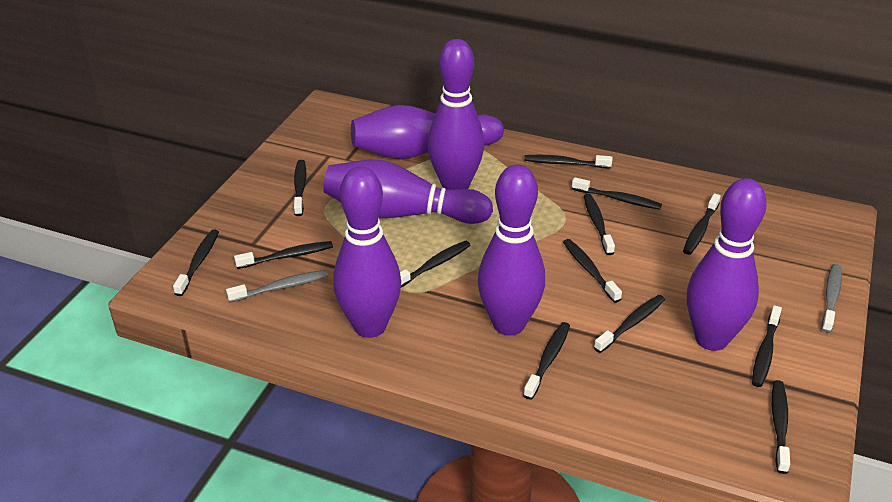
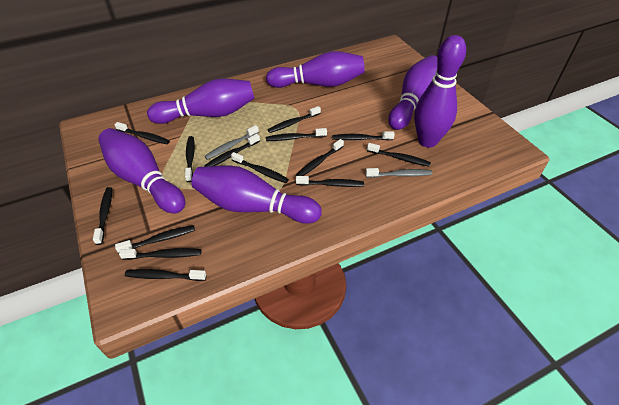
black toothbrush: [173,229,219,296] [234,241,333,269] [294,160,306,216] [400,241,470,287] [523,322,570,400] [524,155,613,169] [563,239,622,303] [572,177,662,210] [584,194,615,255] [594,295,665,353] [683,193,721,255] [752,305,782,387] [772,380,790,474] = 13 -> [93,187,112,245] [114,122,170,144] [115,225,195,253] [119,248,202,260] [125,269,206,281] [185,136,195,182] [204,134,260,167] [231,152,289,183] [266,128,327,141] [268,106,321,133] [296,139,344,176] [296,176,364,187] [332,131,395,140] [367,143,431,167] = 14

